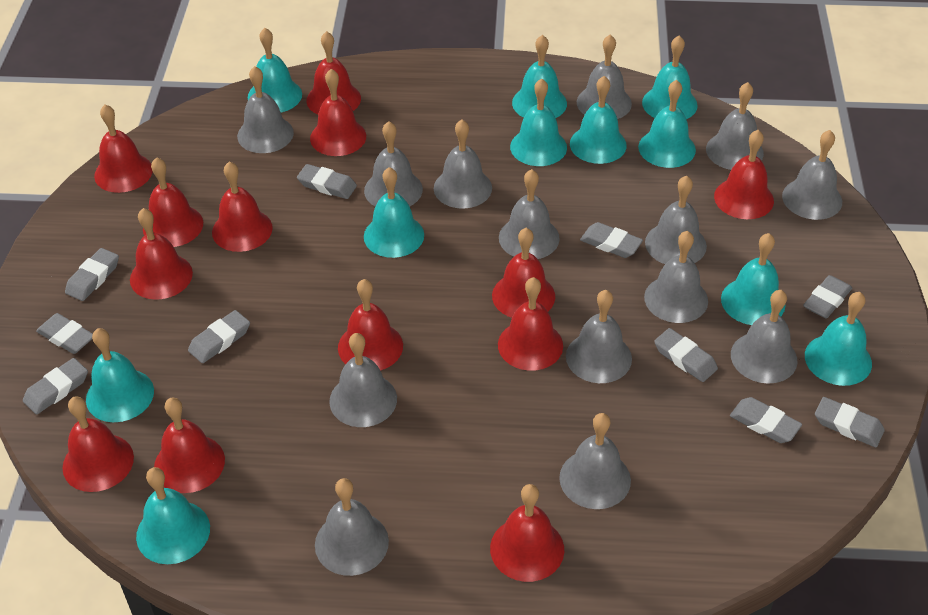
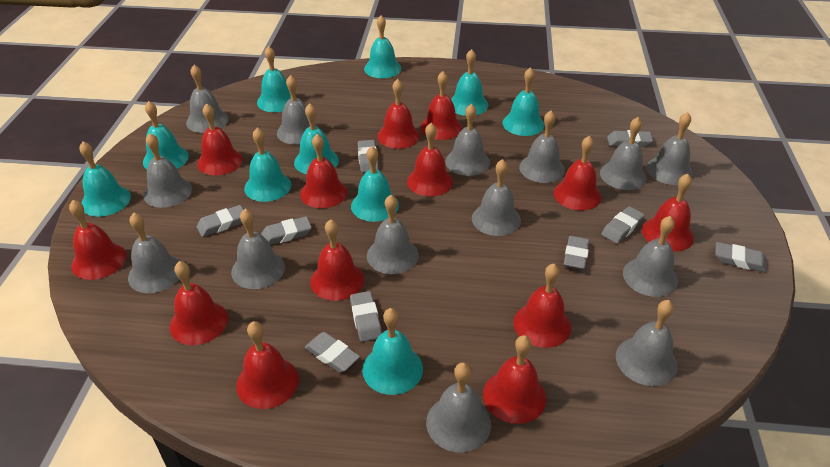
grey eraser: [23,358,88,414] [36,313,93,354] [65,248,119,301] [188,310,250,363] [297,164,357,199] [580,222,643,258] [654,328,718,382] [730,397,802,443] [803,275,852,318] [815,397,885,447] = 10 -> [197,205,244,237] [261,216,312,245] [305,332,360,373] [350,291,382,342] [358,140,379,173] [563,236,590,270] [601,206,645,244] [607,130,653,147] [716,242,767,273] = 9
turquoise bell: [86,328,154,422] [136,467,210,564] [248,28,302,112] [364,167,424,258] [510,78,567,166] [512,35,567,118] [570,76,627,164] [638,80,696,168] [642,36,698,119] [721,233,786,325] [805,292,872,386] = 11 -> [79,141,131,217] [143,101,189,169] [244,128,291,202] [257,46,297,112] [294,103,339,174] [351,146,399,222] [362,308,423,395] [364,15,402,78] [451,49,488,116] [503,67,544,136] = 10

